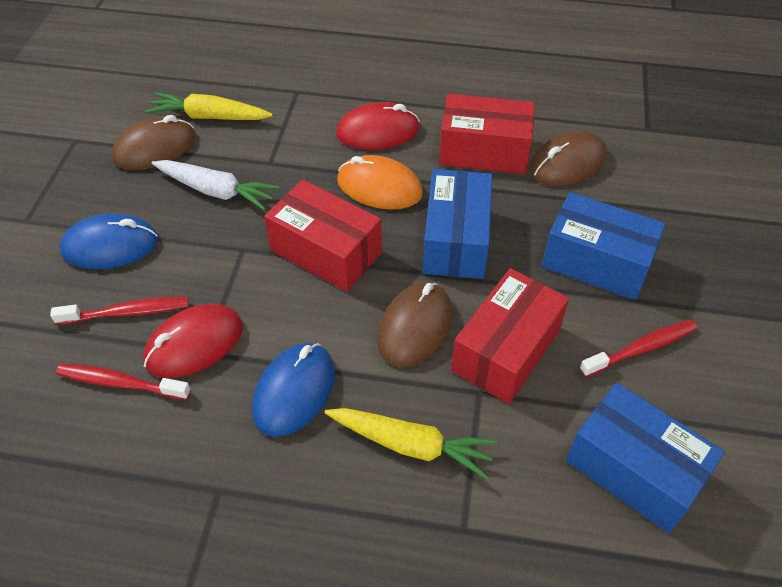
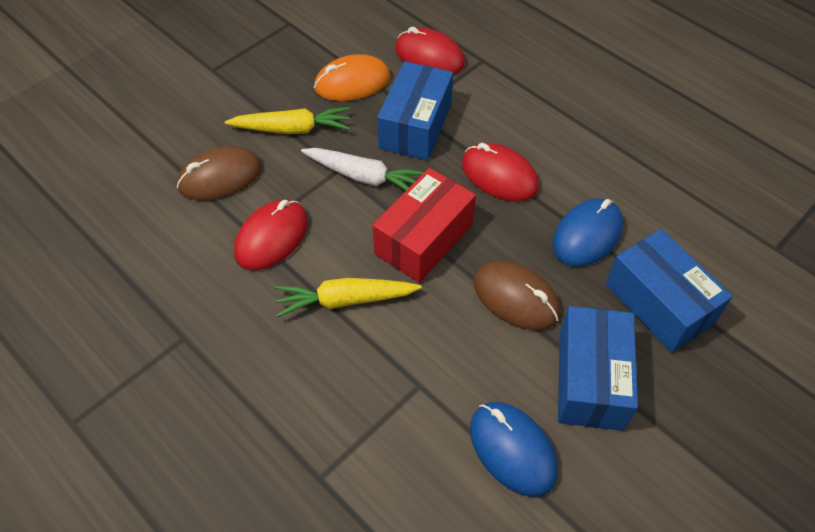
brown mouse: [112,115,196,170] [377,282,453,367] [529,131,607,186] = 3 -> [177,146,262,200] [474,261,560,330] = 2
red box: [264,179,382,292] [439,93,535,174] [451,268,569,404] = 3 -> [372,168,476,283] = 1
red mouse: [143,304,243,378] [336,102,420,150] = 2 -> [234,199,308,270] [395,27,465,75] [462,143,539,202] = 3
red toothbrush: [50,297,189,325] [56,364,191,400] [579,320,697,377] = 3 -> none = 0

